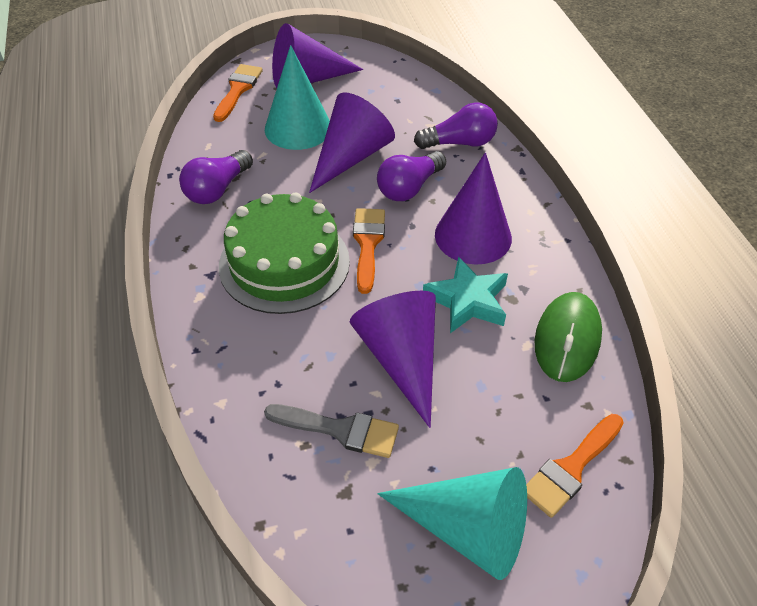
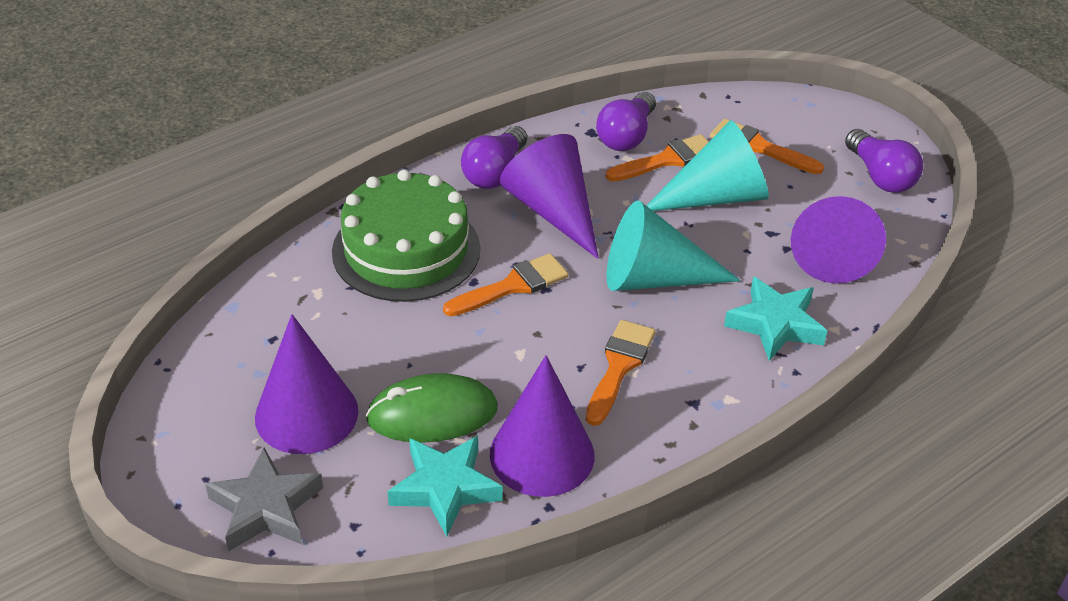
grey brush: [264,404,399,458] = 1 -> none = 0
grey star: none = 0 -> [205,448,323,551] = 1
orange brush: [213,64,263,122] [353,208,385,294] [526,414,624,518] = 3 -> [443,253,568,316] [586,320,656,426] [605,134,709,182] [710,119,824,174] = 4
turquoise star: [423,256,508,333] = 1 -> [387,436,503,537] [724,277,827,361] = 2

